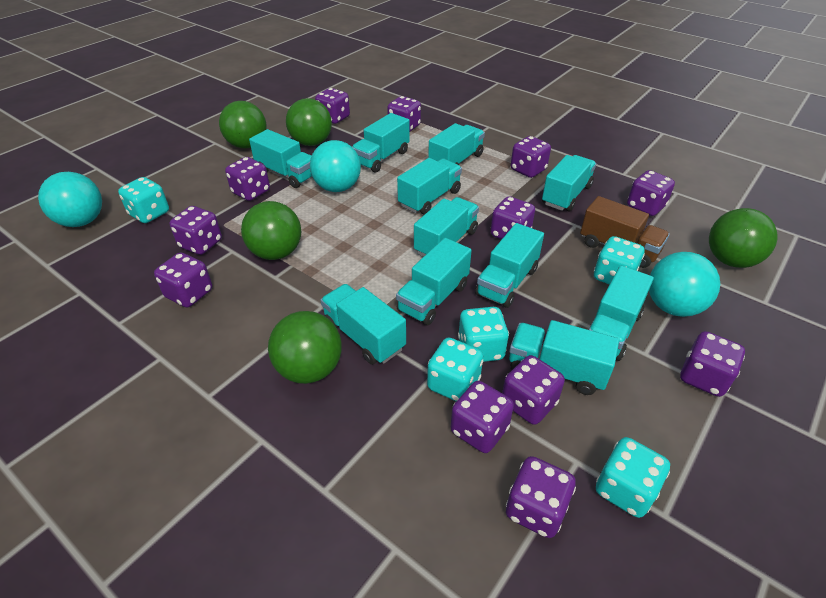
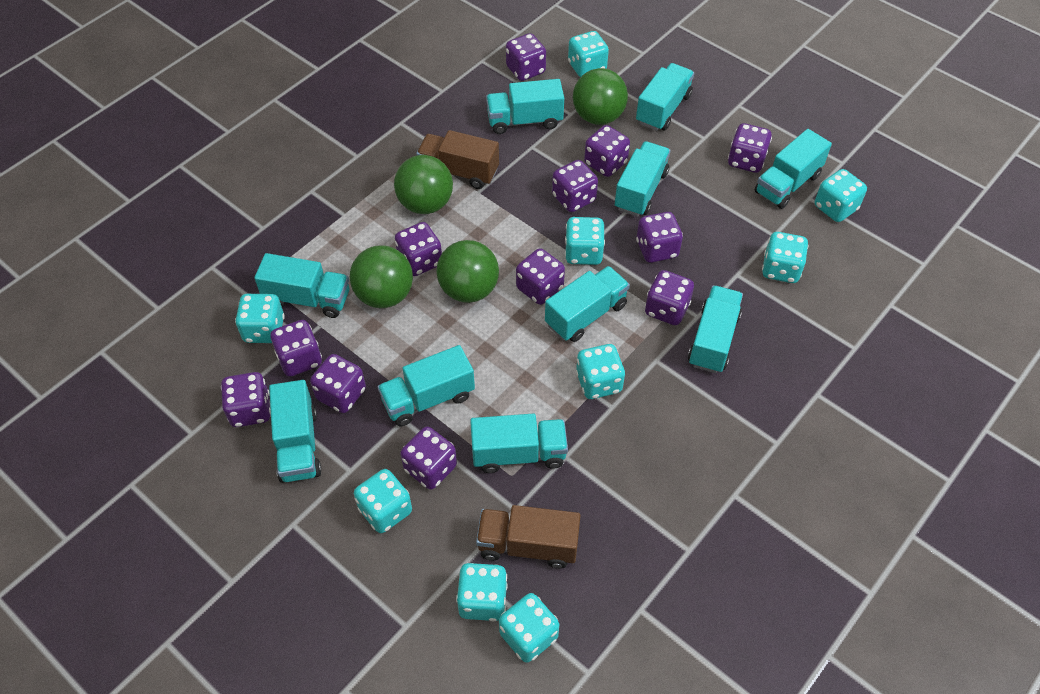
brown truck: [580,196,670,268] = 1 -> [416,130,499,189] [476,505,581,569] = 2
green ball: [219,101,267,148] [241,201,301,260] [268,311,342,384] [286,98,332,146] [709,208,778,268] = 5 -> [350,245,413,308] [394,155,453,214] [437,240,499,303] [573,68,628,125] = 4
turquoise ball: [38,172,102,227] [310,140,361,192] [649,252,720,317] = 3 -> none = 0
turquoise dice: [118,177,169,223] [427,337,483,401] [458,307,509,362] [594,236,645,285] [596,437,670,518] = 5 -> [235,294,285,343] [354,469,412,533] [456,563,508,621] [499,593,559,663] [565,217,605,265] [568,31,609,77] [576,344,625,399] [762,232,809,283] [815,169,867,222] = 9
turquoise truck: [249,129,312,188] [320,284,406,365] [352,113,410,173] [396,238,472,325] [397,158,462,215] [414,197,479,257] [428,123,485,165] [475,223,544,308] [509,320,619,395] [542,155,596,211] [588,266,654,361] = 11 -> [254,253,349,318] [269,380,322,483] [378,345,475,426] [470,414,568,473] [486,79,564,134] [545,266,630,342] [615,141,670,217] [636,63,694,131] [688,285,743,373] [754,129,832,209] = 10

